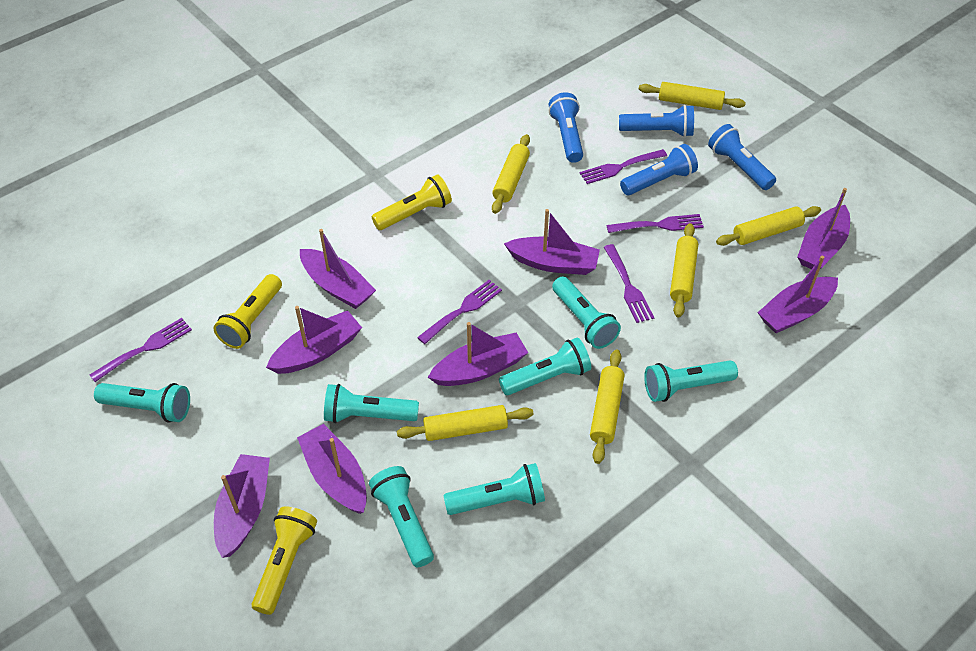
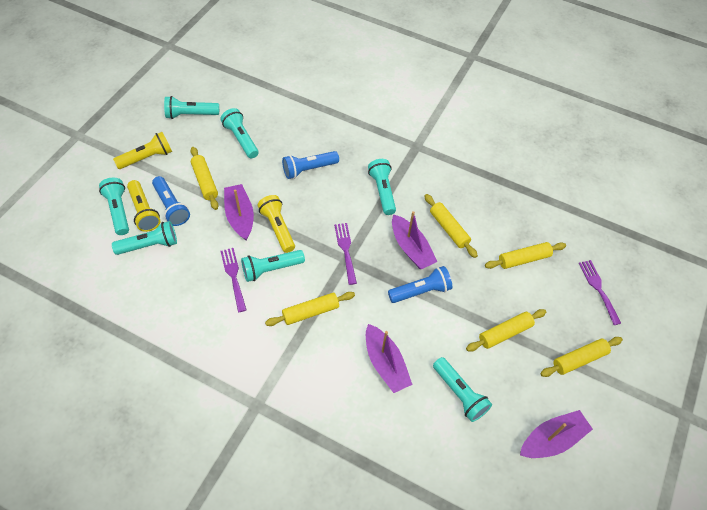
blue flashlight: [549,92,583,163] [619,105,694,137] [620,144,698,195] [708,124,776,190] = 4 -> [152,176,190,226] [282,151,339,179] [388,266,452,303] = 3
purple boat: [214,454,270,558] [266,306,362,374] [297,424,367,514] [300,229,376,309] [428,322,528,386] [504,209,600,275] [757,256,838,333] [797,188,850,269] = 8 -> [224,184,254,240] [366,324,413,393] [392,211,438,269] [520,410,593,458] = 4
purple fork: [90,318,192,382] [417,280,502,344] [580,149,667,184] [604,244,655,323] [607,214,704,233] = 5 -> [220,248,247,312] [334,223,357,285] [579,260,621,325] = 3

